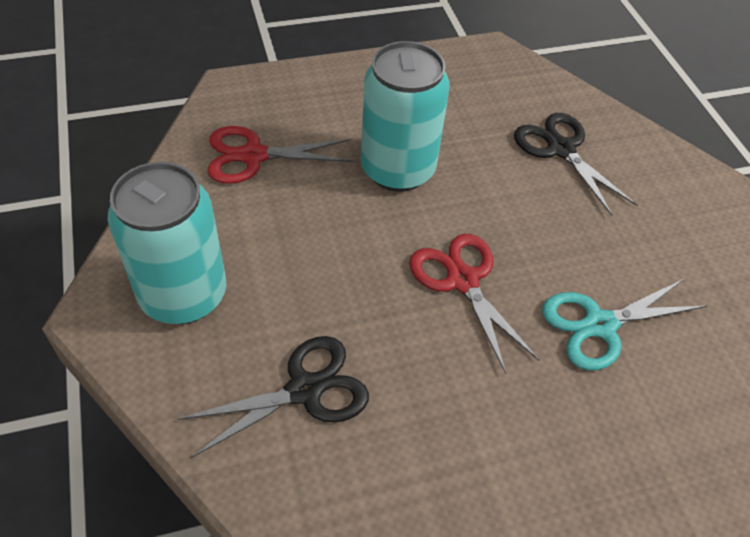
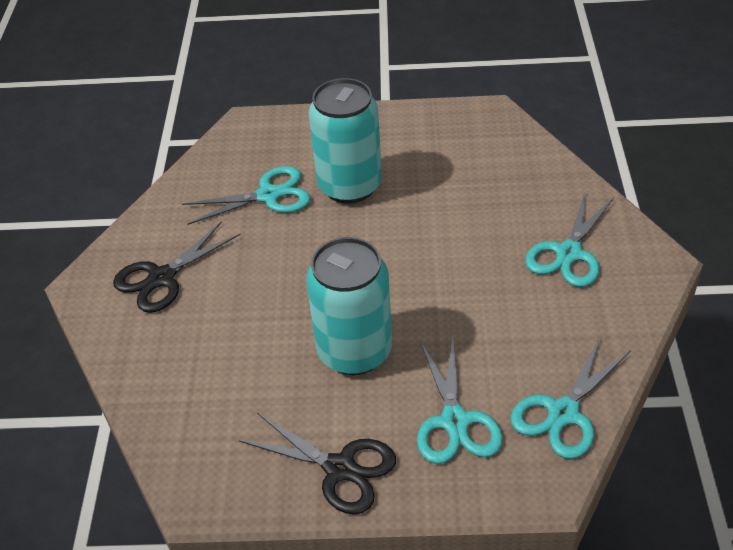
red scissors: [208,126,353,184] [409,234,539,374] = 2 -> none = 0
turquoise scissors: [542,278,707,370] = 1 -> [182,166,311,225] [417,338,503,464] [510,338,631,459] [525,193,614,287] = 4

